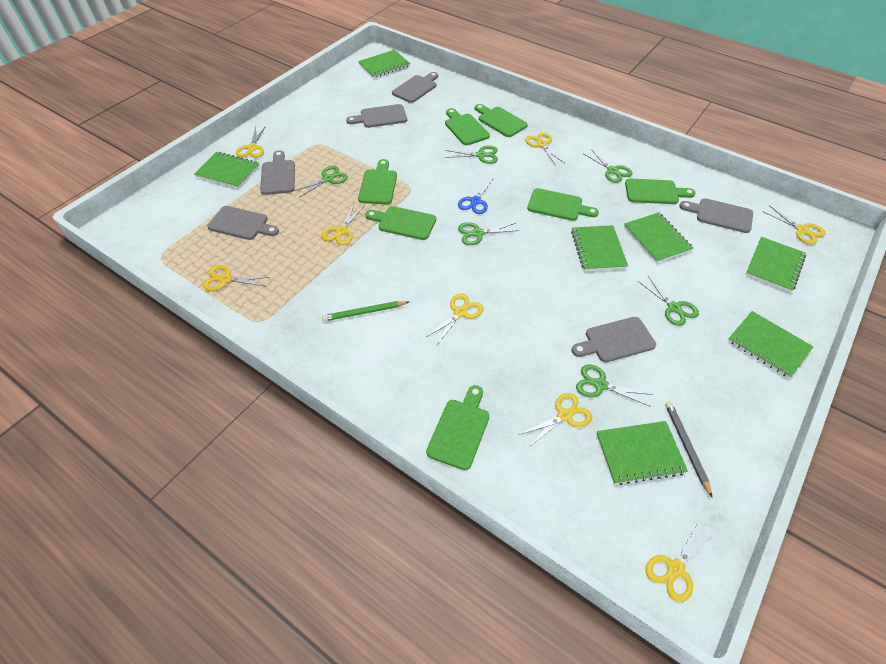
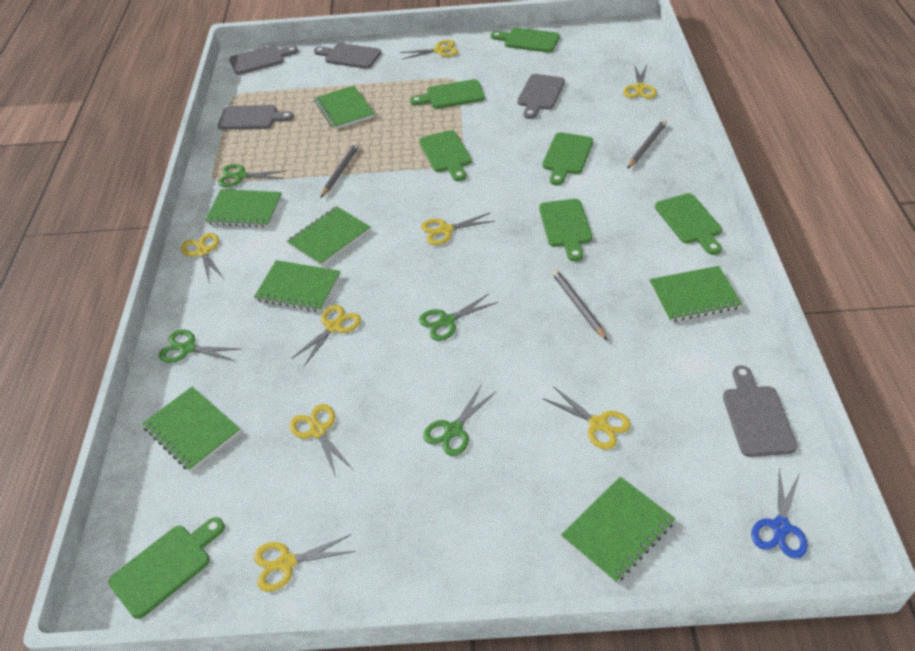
green pencil: [322,301,409,321] = 1 -> none = 0
green scissors: [294,166,348,198] [445,145,498,164] [458,222,520,245] [576,365,653,407] [583,149,633,183] [638,275,699,326] = 6 -> [159,330,240,363] [218,164,285,187] [419,293,498,341] [423,384,496,456] = 4
grey cutting board: [207,206,279,240] [260,150,295,195] [346,104,407,128] [392,72,438,103] [571,317,656,362] [679,198,753,233] = 6 -> [218,105,294,130] [229,45,298,75] [314,43,381,69] [517,74,565,119] [723,365,798,457] = 5
grey pencil: [665,402,712,497] = 1 -> [321,143,359,197] [552,270,608,341] [627,120,667,169] = 3

